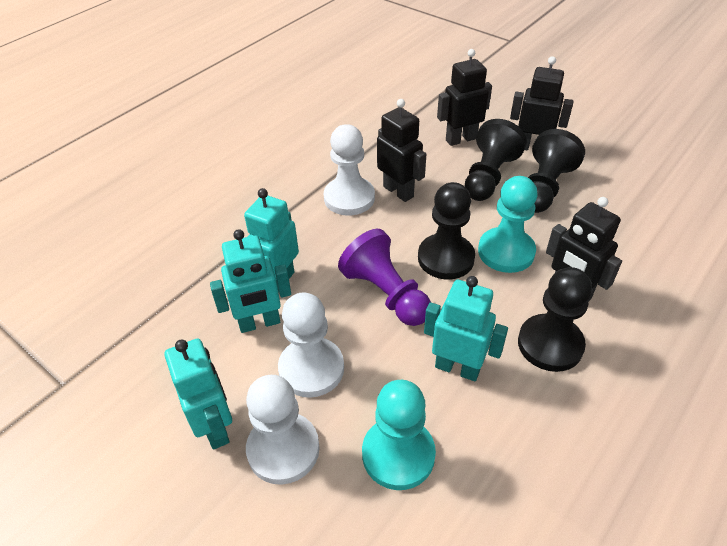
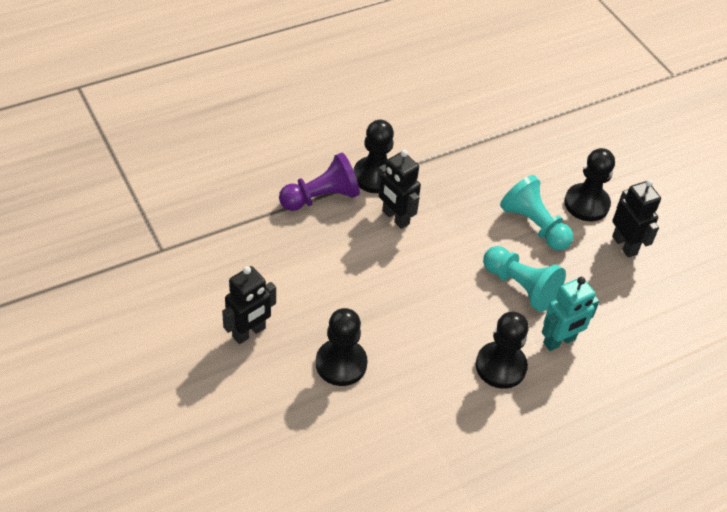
black robot: [377,99,426,202] [437,49,492,146] [510,56,574,150] [546,197,622,302] = 4 -> [222,266,276,344] [377,150,421,229] [612,179,661,258] = 3
turquoise robot: [164,338,232,450] [210,229,291,333] [244,188,299,293] [424,276,508,381] = 4 -> [542,277,600,351] = 1
white pawn: [246,375,320,485] [278,293,344,398] [324,124,375,216] = 3 -> none = 0

